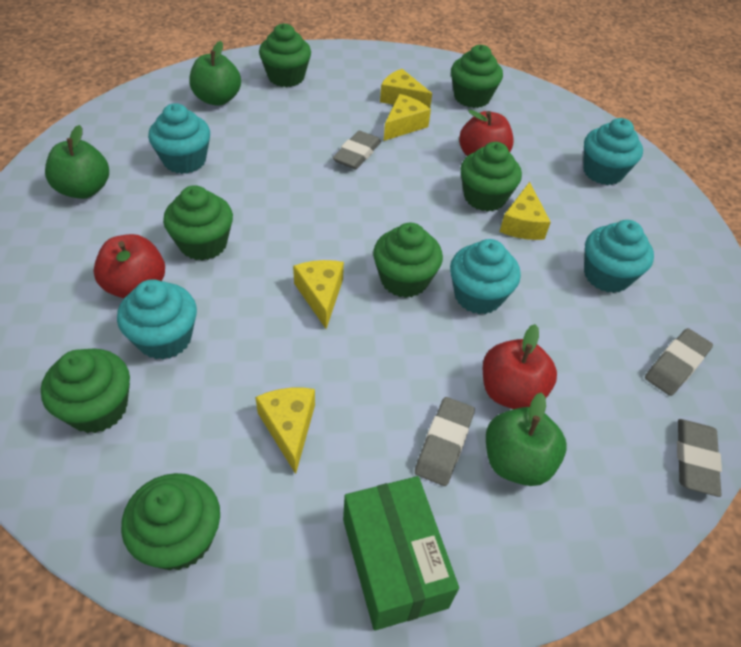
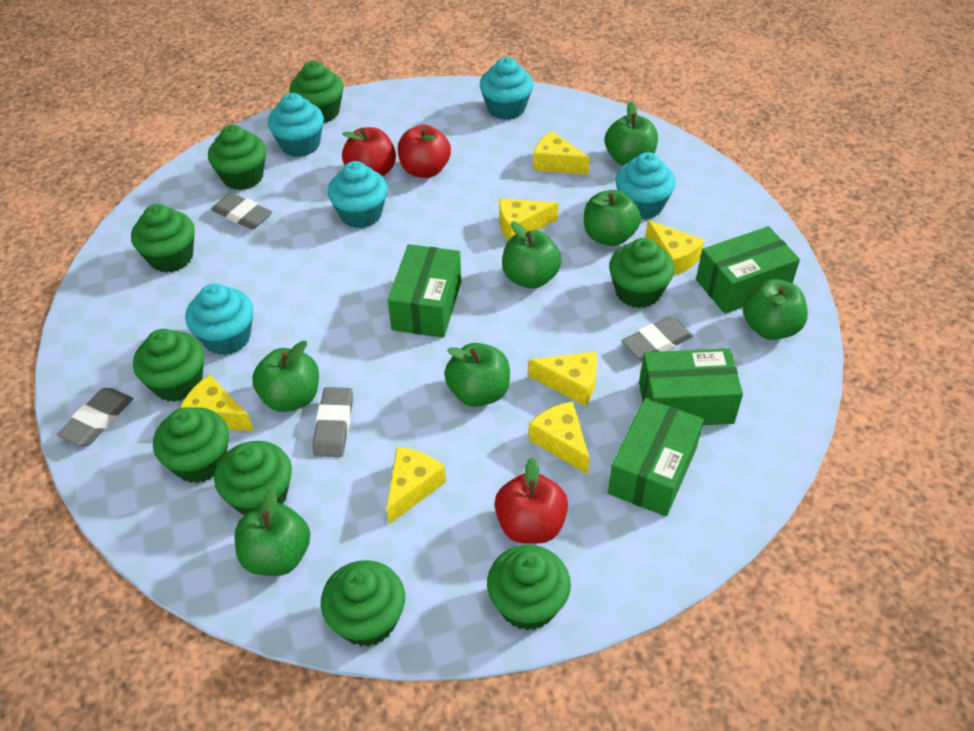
green apple: [45,125,109,199] [189,41,241,106] [486,392,566,486] = 3 -> [235,488,310,576] [252,341,319,412] [444,343,510,407] [502,221,562,289] [584,190,641,246] [605,101,658,166] [743,279,808,340] = 7
green box: [343,476,459,631] = 1 -> [388,244,461,338] [608,398,704,517] [639,348,743,425] [696,226,800,314] = 4
green cupcake: [41,348,130,433] [121,473,220,570] [163,185,233,261] [259,23,311,87] [373,223,443,298] [451,45,503,108] [460,142,522,212] = 7 -> [131,204,195,273] [133,329,204,402] [153,407,229,483] [208,125,266,190] [214,441,292,515] [289,61,344,123] [321,560,405,647] [487,545,571,630] [609,238,674,308] = 9
yellow cheese: [255,388,315,474] [293,260,344,329] [380,69,432,108] [384,94,431,141] [500,182,551,240] = 5 -> [180,375,253,431] [386,447,446,524] [499,198,558,241] [528,352,597,406] [529,401,590,474] [533,131,590,175] [645,220,704,276] = 7

